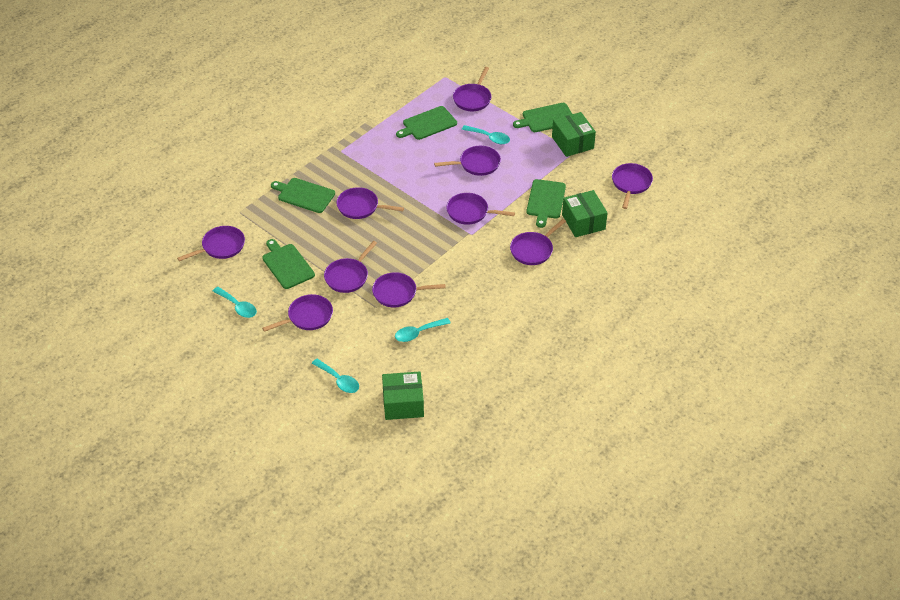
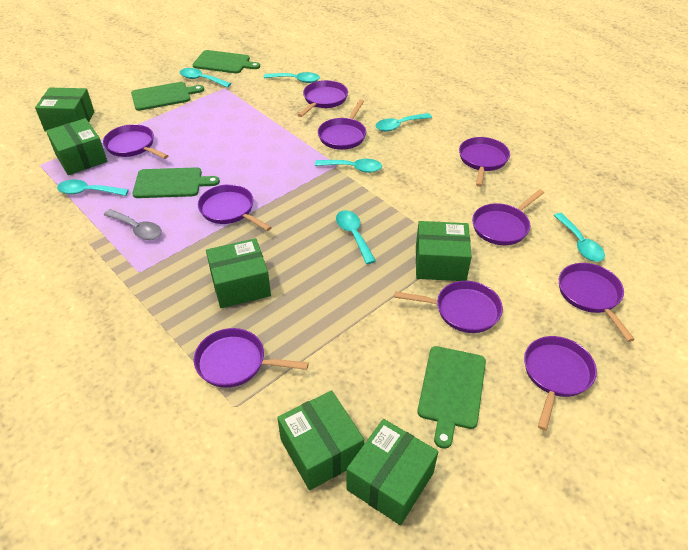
green box: [382,371,424,420] [552,112,596,157] [562,190,608,237] = 3 -> [35,88,94,132] [46,118,107,175] [206,238,271,308] [277,390,364,490] [346,419,438,525] [416,221,472,281] = 6
green cutting board: [262,239,315,289] [271,178,335,213] [396,106,457,140] [513,103,572,132] [526,179,566,228] = 5 -> [131,82,204,111] [132,167,220,198] [192,50,260,73] [417,346,486,449] = 4
grey spoon: none = 0 -> [104,209,162,240] = 1
turquoise spoon: [213,287,257,318] [312,359,359,393] [395,318,451,342] [462,125,510,144] = 4 -> [57,180,129,196] [180,68,231,88] [264,72,320,83] [315,159,382,173] [336,210,376,264] [375,113,432,132] [553,213,605,262] = 7

